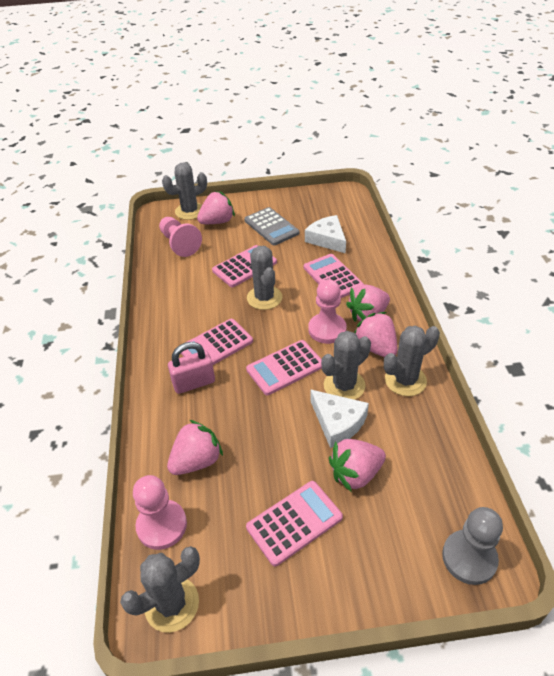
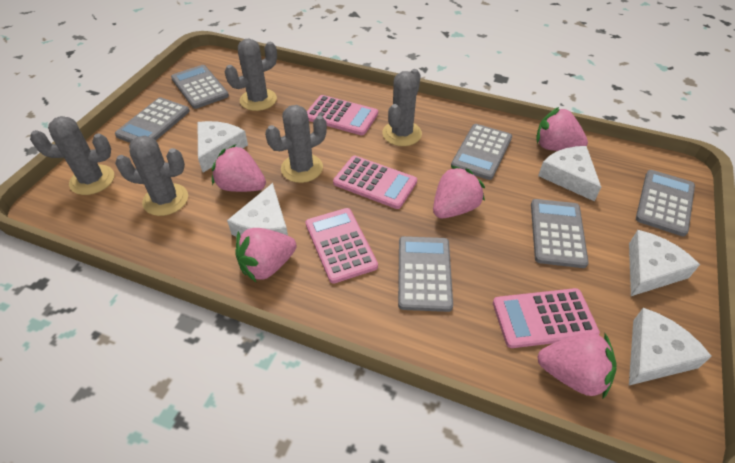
grey calculator: [244,207,299,245] = 1 -> [115,97,190,143] [171,65,229,109] [398,236,453,312] [451,124,512,180] [531,199,589,268] [636,170,695,236] = 6
grey pawn: [442,507,503,585] = 1 -> none = 0
pink calculator: [181,319,253,365] [212,245,277,287] [246,340,322,395] [246,481,343,567] [304,254,364,298] = 5 -> [306,208,378,284] [307,95,378,135] [333,156,417,209] [493,288,600,348] = 4
pink padlock: [168,342,215,394] = 1 -> none = 0
pink pawn: [133,475,187,550] [159,217,202,257] [308,279,347,344] = 3 -> none = 0
white cheese: [305,215,346,253] [310,390,369,448] = 2 -> [197,121,248,173] [227,183,288,237] [538,146,601,201] [629,230,700,296] [629,308,712,385] = 5

